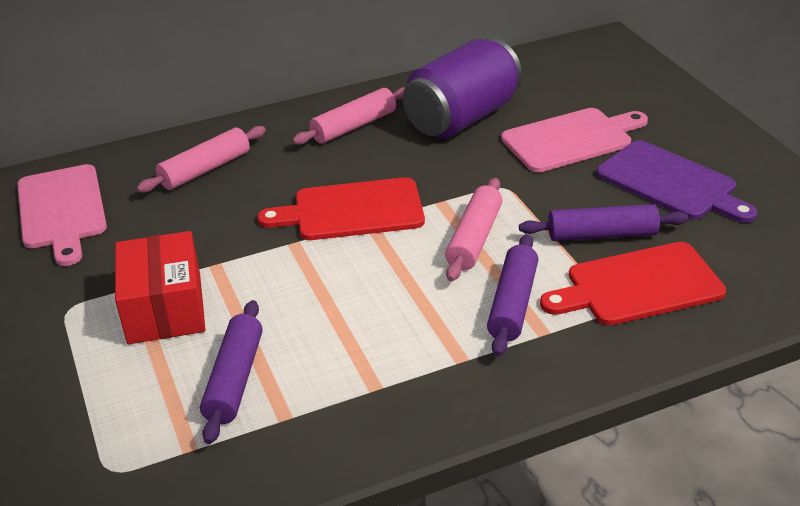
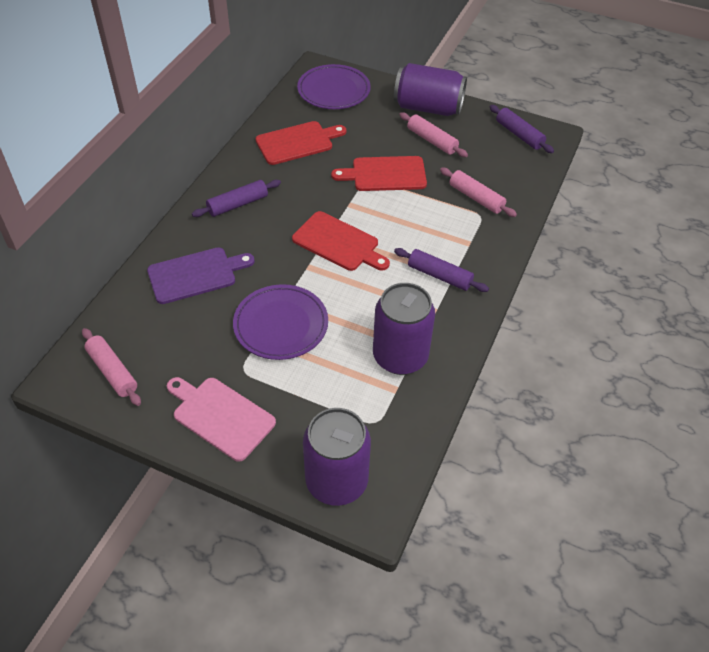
pink cutting board: [17,164,107,266] [501,108,648,172] = 2 -> [167,377,276,462] = 1
purple can: [403,38,522,138] = 1 -> [303,408,371,506] [373,283,435,375] [394,63,467,116] = 3
purple plate: none = 0 -> [233,284,328,360] [297,64,371,109] = 2
red box: [115,231,206,344] = 1 -> none = 0
red cutting board: [257,177,425,240] [540,242,726,325] = 2 -> [255,121,346,165] [292,211,390,271] [331,156,427,191] = 3

